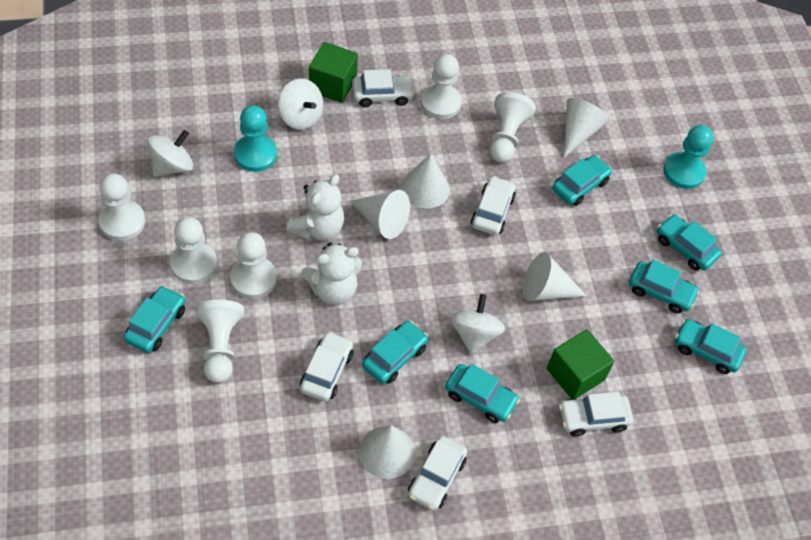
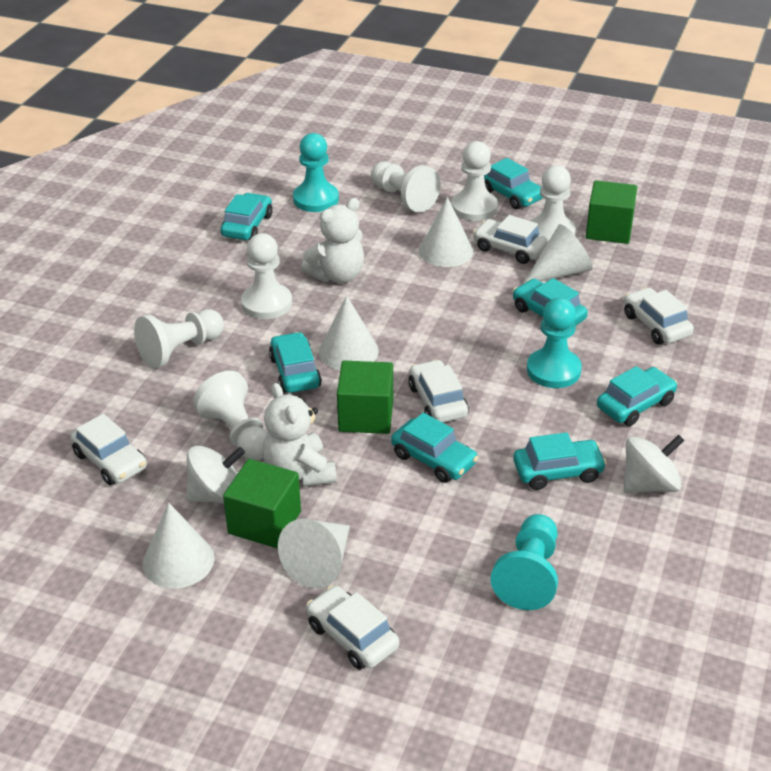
green cube: [309,42,358,103] [547,329,614,399] = 2 -> [223,459,301,548] [337,361,393,434] [586,180,637,244] = 3
turquoise pawn: [234,105,277,172] [663,125,713,189] = 2 -> [293,133,339,212] [490,514,558,610] [527,298,582,388] = 3
white spinning top: [147,130,193,177] [278,79,323,130] [450,294,505,354] = 3 -> [186,446,245,504] [623,434,684,493] = 2

